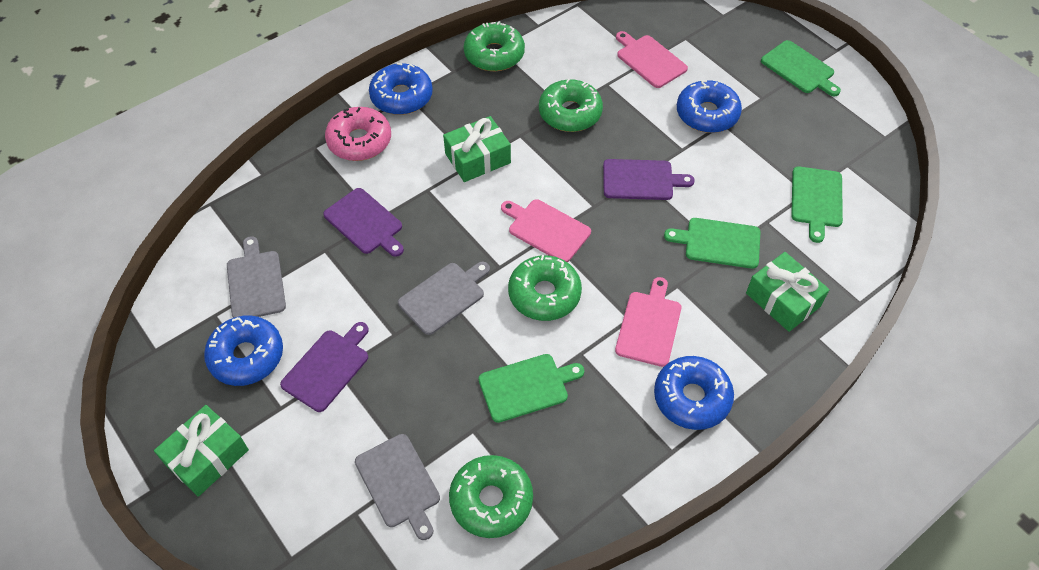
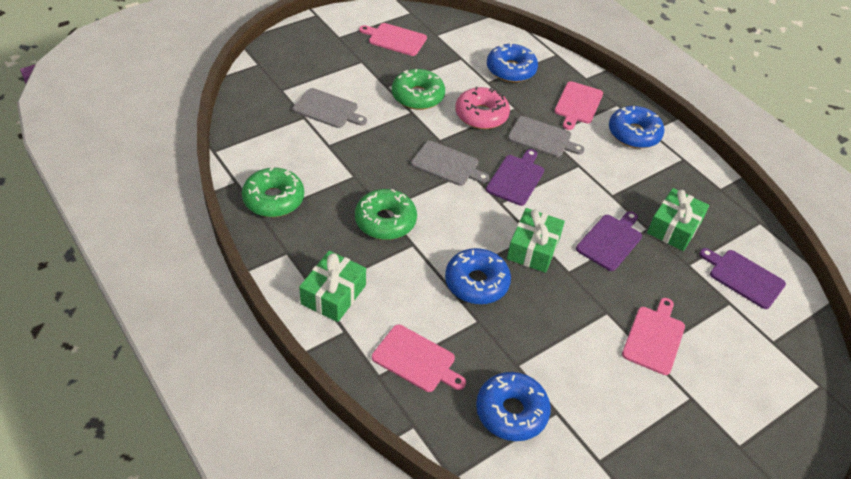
green cutting board: [478,354,584,423] [664,218,760,269] [761,40,841,96] [791,166,843,243] = 4 -> none = 0
green donut: [449,455,533,538] [464,21,525,71] [508,255,582,321] [539,79,603,132] = 4 -> [242,167,304,217] [355,189,417,240] [392,69,445,110] = 3
pink cutting board: [501,199,591,262] [615,277,681,367] [616,31,688,88] = 3 -> [359,23,427,56] [372,325,466,392] [554,81,603,130] [622,298,685,375] = 4

